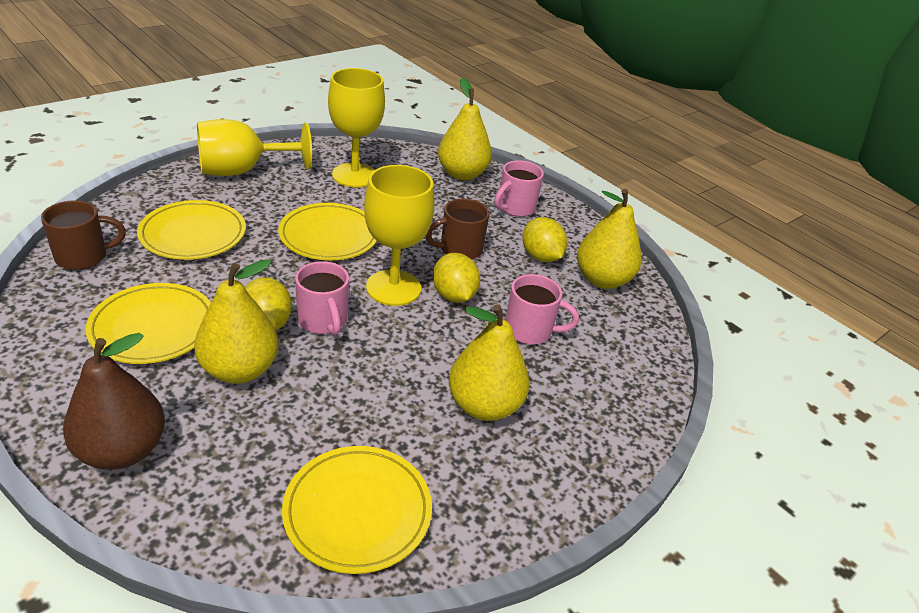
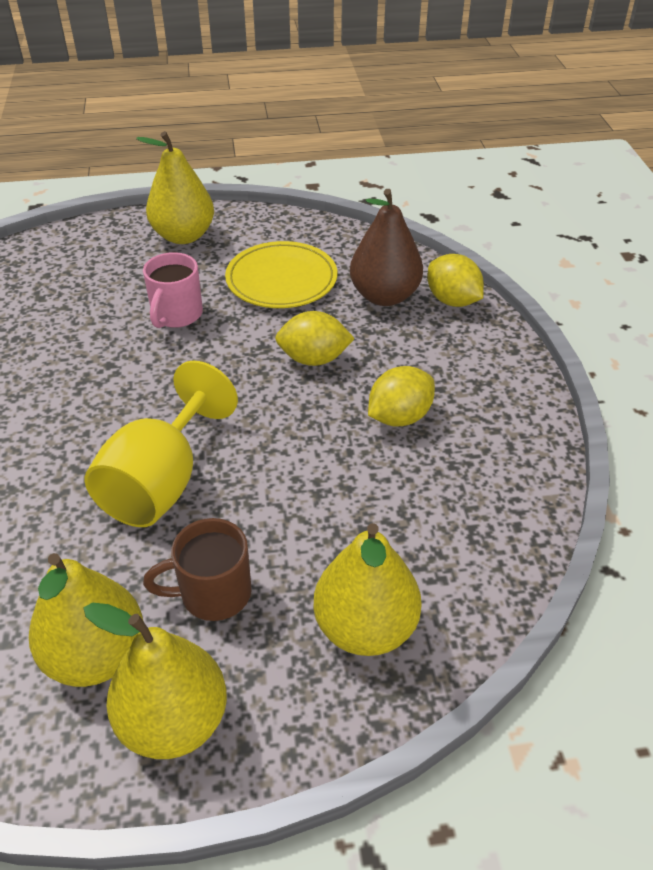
brown mug: [41,200,126,270] [425,199,490,260] = 2 -> [143,518,252,621] = 1
pink mug: [295,261,349,336] [494,160,544,217] [505,274,579,344] = 3 -> [143,252,203,328] = 1
yellow goblet: [197,119,312,176] [328,68,385,188] [364,165,435,306] = 3 -> [85,361,238,527] = 1
yellow plate: [85,283,211,364] [137,200,246,260] [278,203,377,261] [282,446,432,574] = 4 -> [225,241,337,308] = 1

